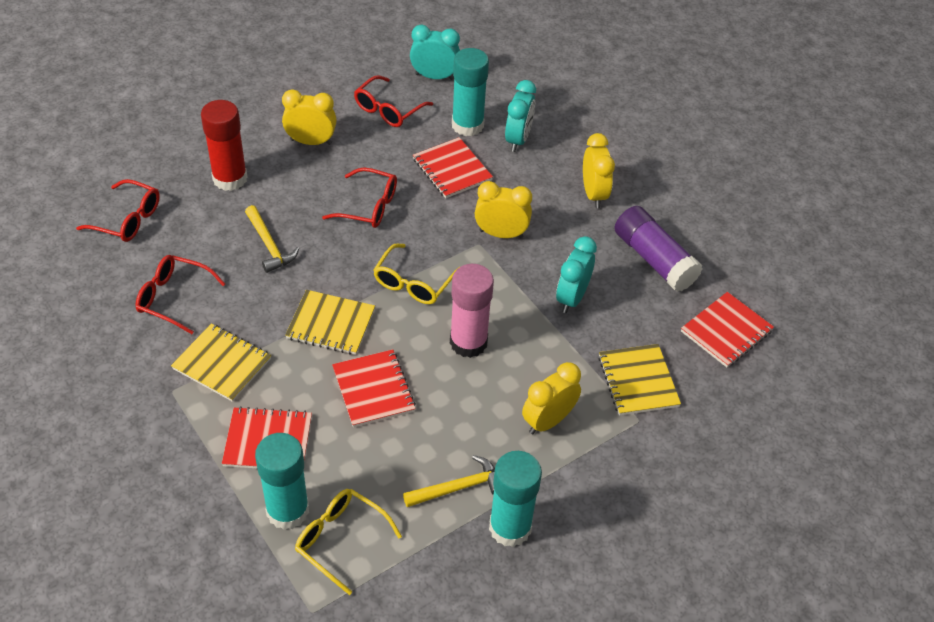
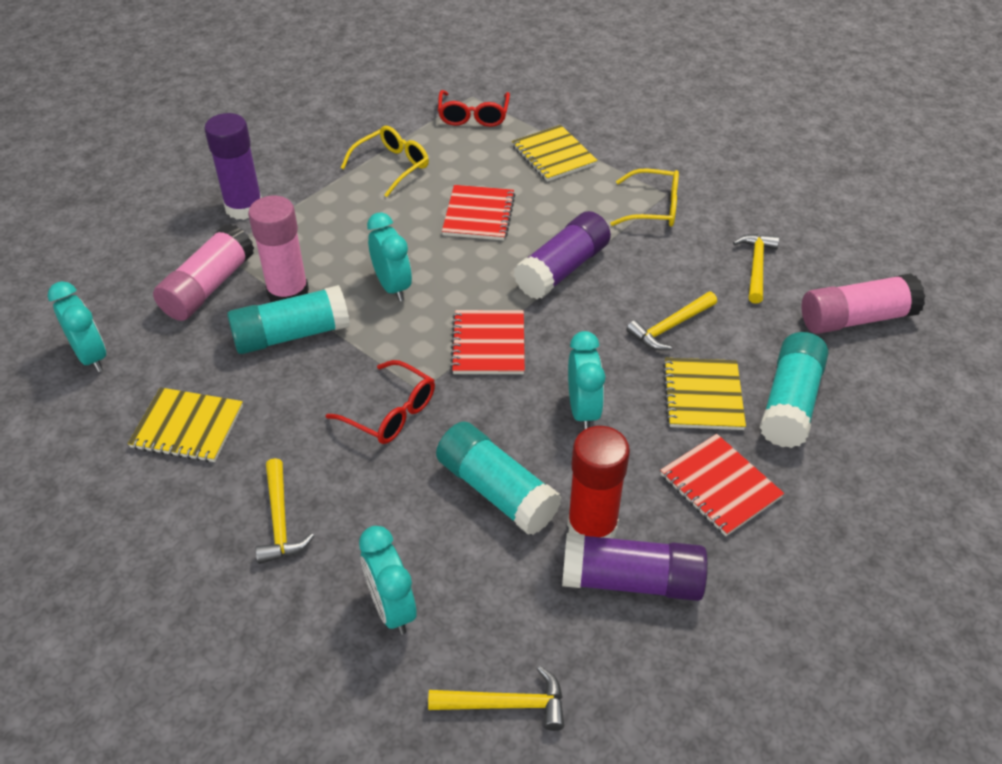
pink glue stick: [450,264,494,358] = 1 -> [153,223,254,321] [248,196,309,302] [802,273,925,334] = 3
purple glue stick: [614,206,702,292] = 1 -> [204,113,262,220] [513,211,611,299] [562,533,708,601] = 3
red glasses: [76,179,160,242] [135,255,225,334] [322,168,397,228] [354,75,433,127] = 4 -> [326,360,435,444] [438,90,510,127] = 2
red notebook: [222,406,312,468] [332,349,416,427] [413,137,493,198] [681,292,774,367] = 4 -> [442,185,516,240] [450,310,525,374] [660,434,784,536] = 3
turquoise clock: [410,25,460,80] [505,80,536,152] [556,236,597,313] = 3 -> [48,281,106,372] [359,526,417,635] [367,212,412,301] [568,331,605,430] = 4
yellow clock: [282,89,337,145] [475,181,532,238] [522,362,581,434] [583,133,615,208] = 4 -> none = 0
yellow hammer: [245,205,299,273] [403,455,495,507] = 2 -> [256,458,314,564] [428,666,564,731] [626,292,717,350] [733,234,779,304] = 4

